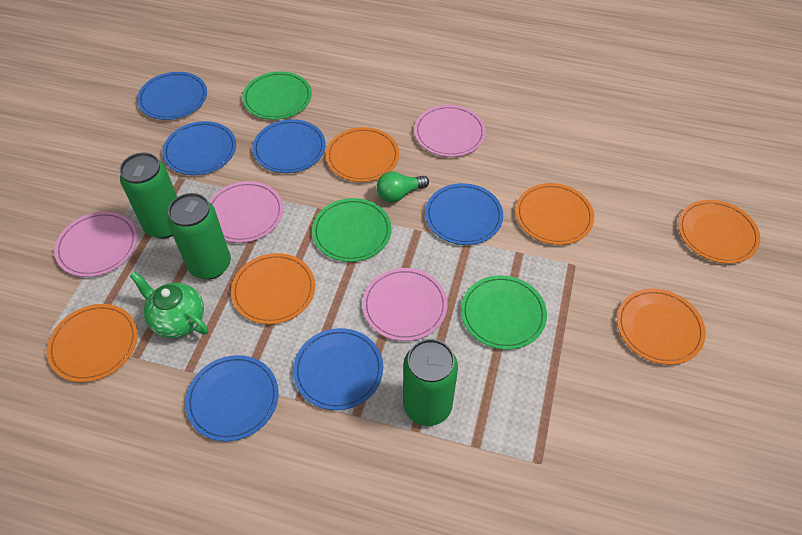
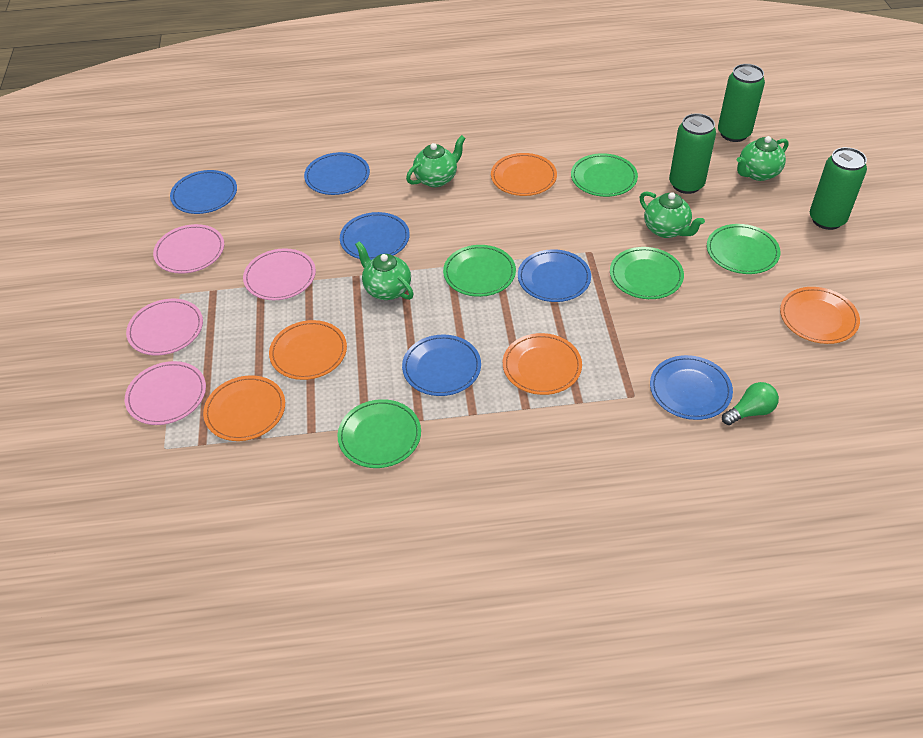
green plate: [243,71,312,120] [312,198,391,262] [461,275,547,350] = 3 -> [337,399,421,468] [443,245,516,297] [571,153,638,197] [610,247,684,299] [707,224,781,274] = 5
green teapot: [130,271,208,338] = 1 -> [355,241,414,300] [406,135,465,187] [640,192,705,238] [737,136,789,181] = 4
orange plate: [47,304,137,382] [231,253,315,324] [326,127,399,182] [516,183,594,245] [617,289,706,365] [678,200,760,264] = 6 -> [203,375,285,441] [269,320,347,380] [491,153,557,196] [503,333,582,395] [780,287,860,344] = 5

